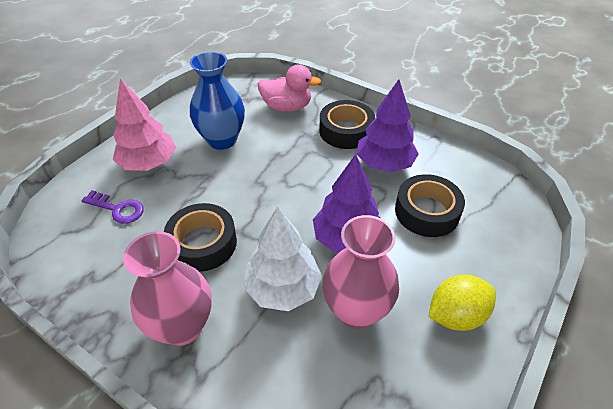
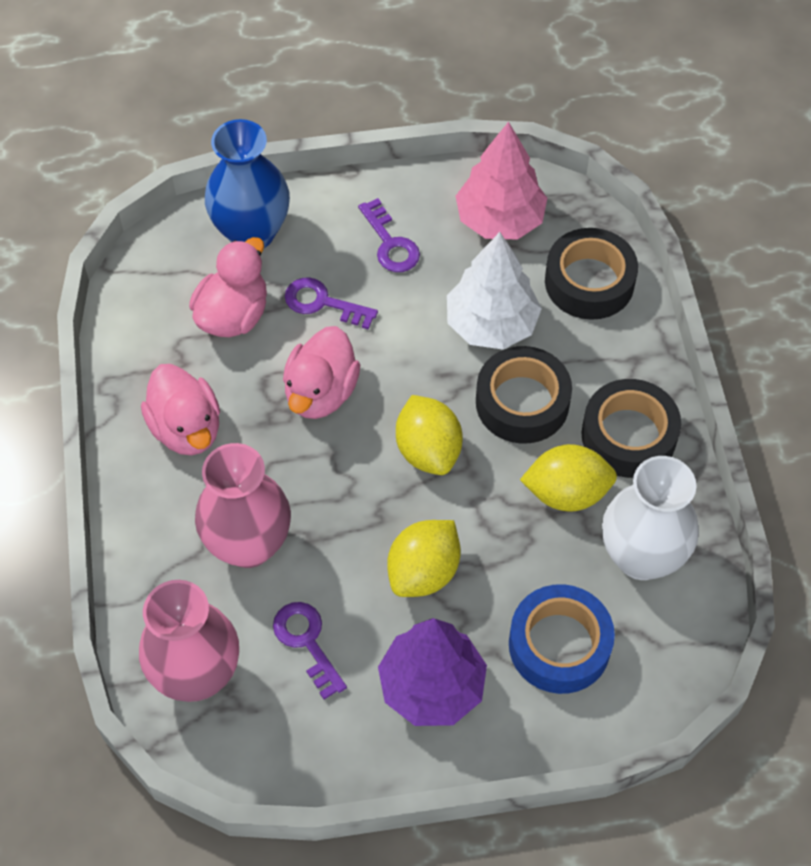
blue tape: none = 0 -> [509,584,615,694] = 1
pink duck: [258,64,321,112] = 1 -> [141,364,220,455] [189,237,267,337] [283,326,360,419] = 3
purple key: [81,190,144,224] = 1 -> [273,602,347,700] [285,278,378,330] [358,198,420,272] = 3
purple tree: [313,154,380,253] [357,80,419,172] = 2 -> [378,618,487,726] = 1
white vase: none = 0 -> [602,456,699,580] = 1
yellow lemon: [429,275,496,331] = 1 -> [387,520,461,597] [396,395,463,475] [520,444,617,512] = 3

